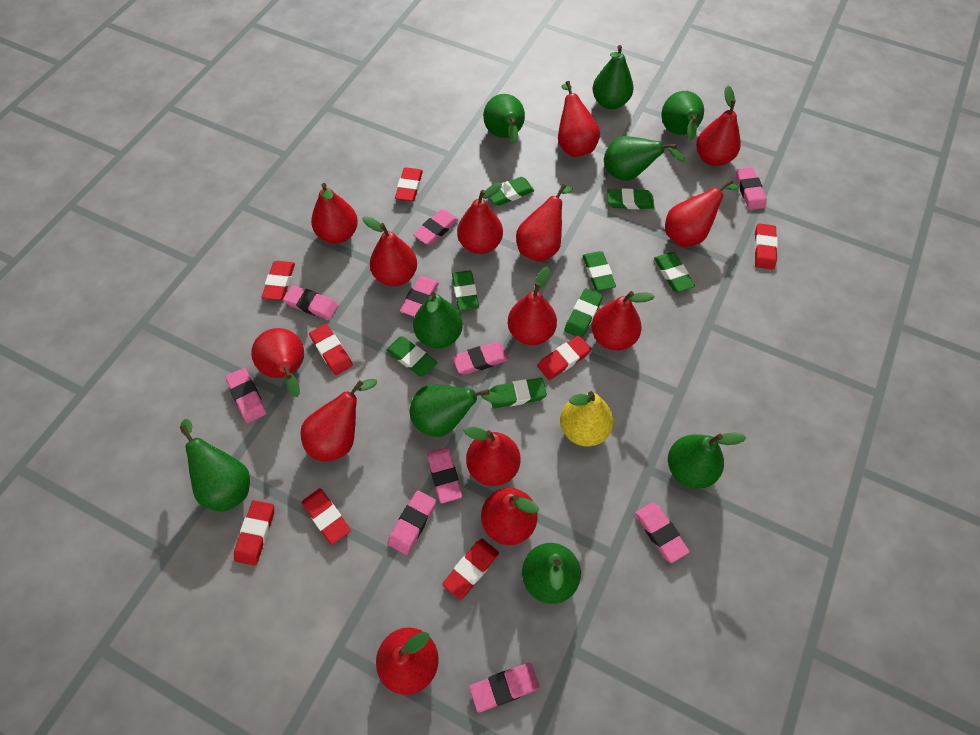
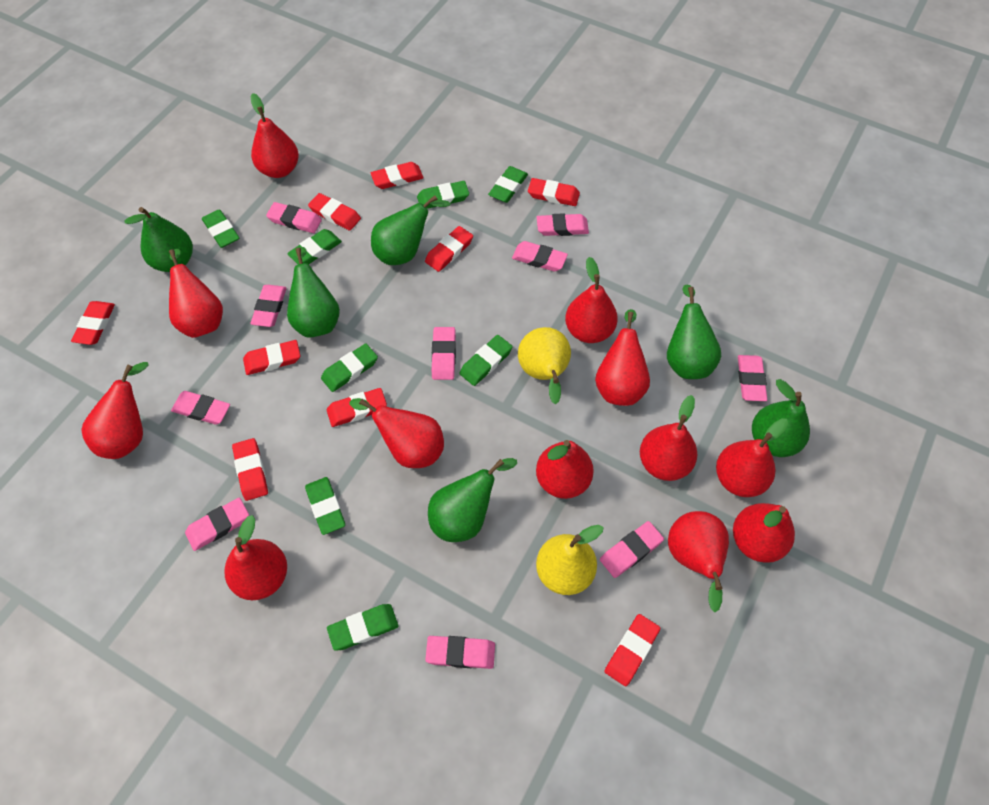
green pear: [180,419,250,512] [410,385,504,437] [413,292,463,348] [483,94,525,143] [522,543,581,604] [592,45,634,109] [604,136,685,181] [662,91,704,140] [668,432,746,489] = 9 -> [125,207,193,272] [287,247,340,338] [371,195,451,265] [428,458,517,542] [667,284,721,379] [752,379,810,457] = 6
red eraser: [234,500,274,566] [262,261,295,300] [302,488,351,545] [309,324,353,375] [395,167,423,201] [442,539,499,600] [537,335,591,380] [754,223,778,270] = 8 -> [71,301,115,345] [232,438,268,501] [243,340,300,375] [308,193,361,231] [327,388,387,427] [371,162,423,189] [425,226,473,272] [528,178,580,206] [604,614,660,686] = 9
red pear: [251,328,304,397] [300,379,377,462] [311,183,358,244] [362,216,417,286] [376,627,439,695] [457,183,503,254] [463,427,520,486] [481,488,539,545] [508,266,557,345] [516,184,573,262] [558,81,600,157] [591,291,655,351] [665,179,739,247] [696,86,741,166] = 14 -> [81,362,149,459] [169,249,223,338] [224,515,287,600] [251,93,299,178] [350,398,444,468] [536,440,594,499] [565,257,618,343] [595,309,650,406] [640,395,697,481] [668,511,729,612] [716,418,788,497] [733,503,795,563] = 12
yellow pear: [560,391,614,447] = 1 -> [518,327,571,404] [536,525,604,595] = 2

